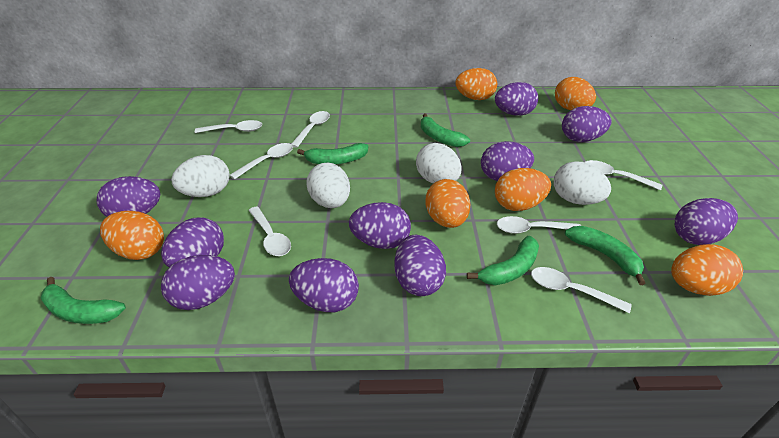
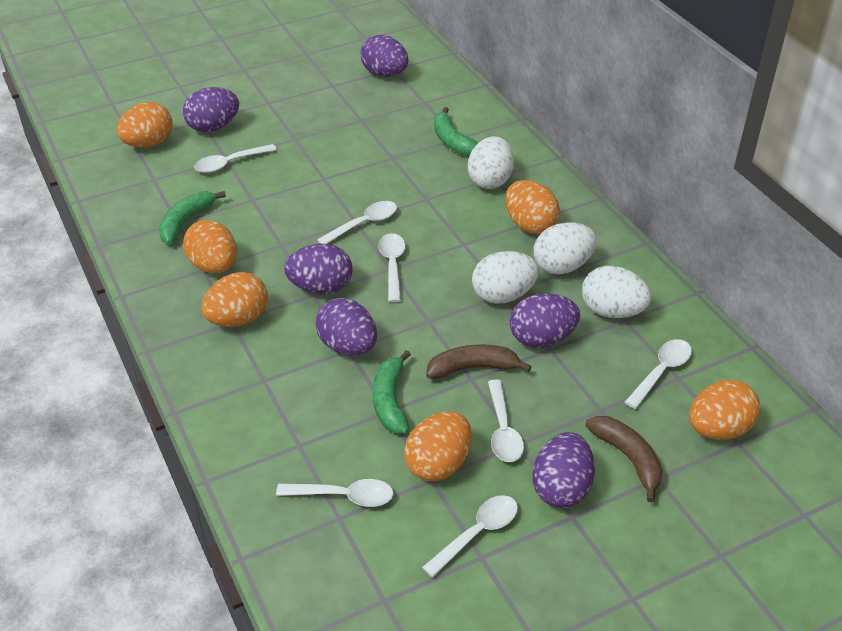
brown banana: none = 0 -> [426,344,531,379] [585,416,663,503] = 2
green banana: [41,277,126,324] [297,143,368,165] [421,113,470,147] [467,236,539,285] [565,226,646,285] = 5 -> [159,191,226,244] [373,350,411,433] [434,107,478,156] = 3
purple egg: [97,176,160,217] [161,218,224,267] [161,255,235,310] [289,258,359,312] [349,202,411,249] [395,235,446,296] [481,141,534,181] [495,82,538,116] [562,106,612,142] [675,198,738,245] = 10 -> [183,87,239,133] [284,244,353,294] [315,298,377,356] [360,35,408,77] [510,293,580,348] [532,432,595,508] = 6

